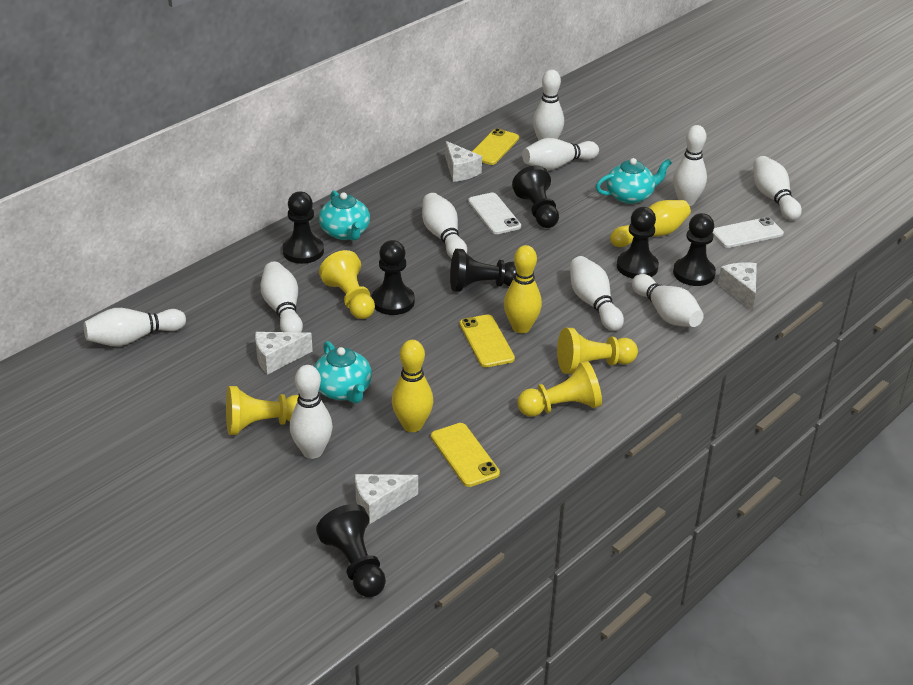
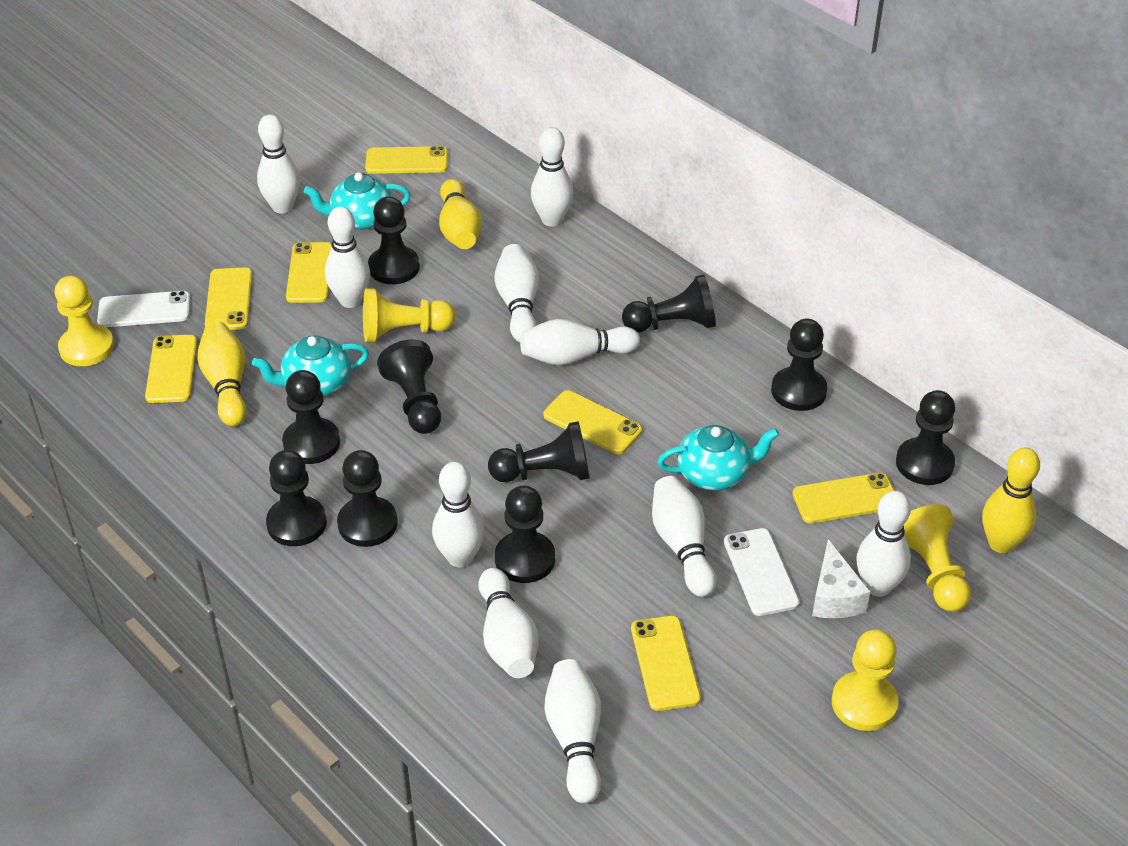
black pawn: [282,192,324,264] [316,504,386,597] [372,240,415,315] [450,249,516,292] [512,165,559,228] [617,207,659,279] [673,213,716,286] = 7 -> [266,450,327,546] [282,370,340,464] [337,450,398,547] [368,196,420,284] [377,339,441,434] [488,421,590,482] [495,485,555,583] [622,274,716,332] [771,319,828,411] [896,390,955,485] = 10
white cheese: [255,332,313,375] [355,474,418,524] [445,141,482,182] [718,263,757,311] = 4 -> [812,539,871,618] = 1
yellow phone: [431,423,500,487] [460,315,515,368] [472,128,519,165] = 3 -> [145,335,197,403] [205,267,252,330] [286,242,332,303] [365,146,448,174] [543,390,642,454] [631,616,701,711] [792,473,894,523] = 7

